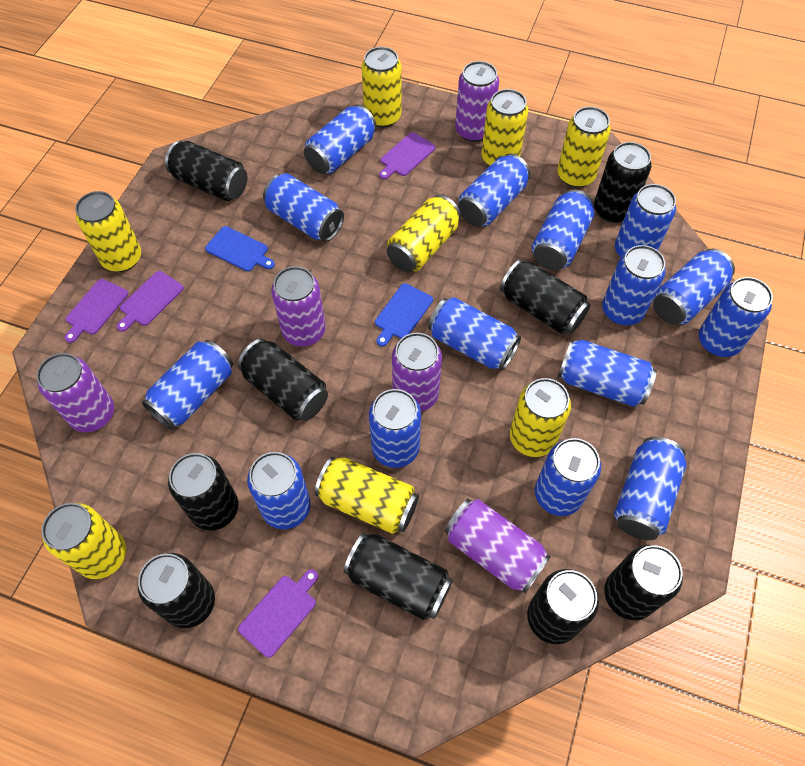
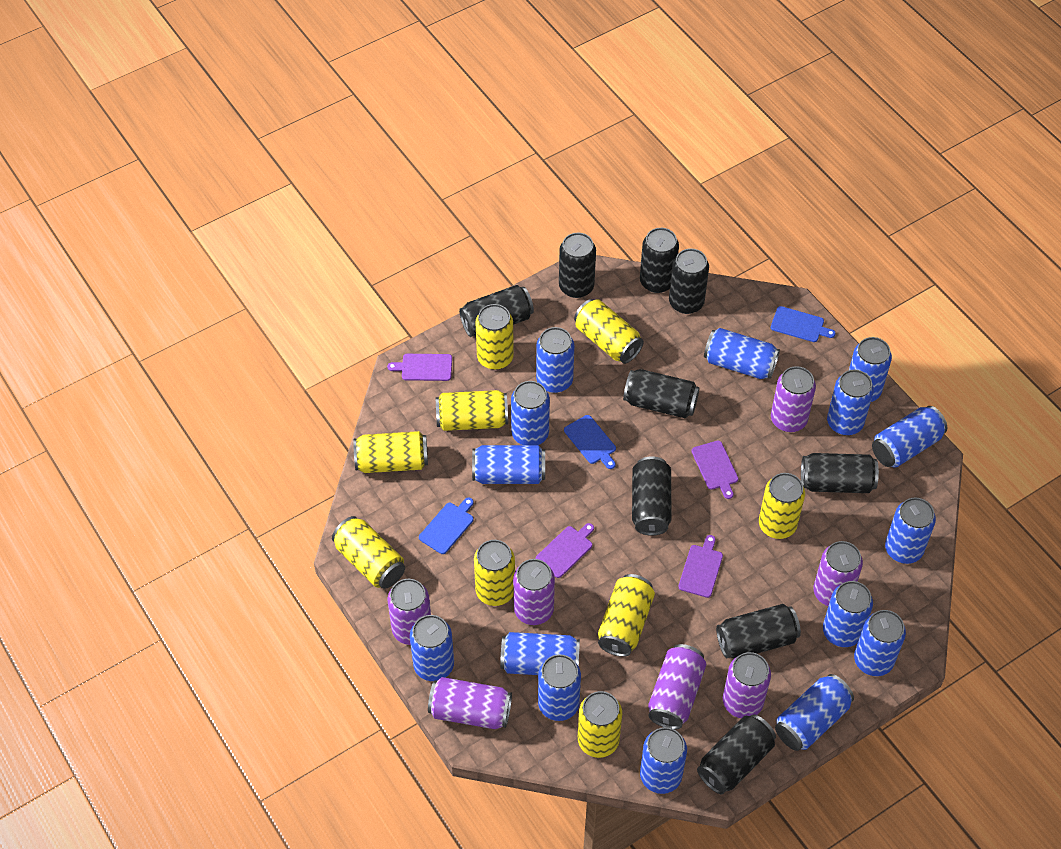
blue cutting board: [205,226,275,271] [375,283,433,347] = 2 -> [419,498,474,554] [564,415,616,469] [771,306,836,342] = 3
purple can: [36,353,114,432] [271,266,326,347] [392,333,442,412] [445,499,551,593] [455,61,499,142] = 5 -> [388,579,431,645] [428,677,512,729] [513,559,555,625] [648,644,706,730] [723,652,771,718] [771,366,816,432] [813,541,863,606] = 7
yellow can: [42,503,126,579] [75,191,141,272] [315,457,419,534] [361,47,401,128] [387,195,461,272] [481,89,528,166] [510,378,571,457] [557,107,611,188] = 8 -> [332,516,405,589] [353,431,428,473] [436,390,508,431] [474,540,515,606] [476,304,514,370] [574,299,644,364] [578,691,622,758] [598,574,655,657] [759,473,805,539] = 9

